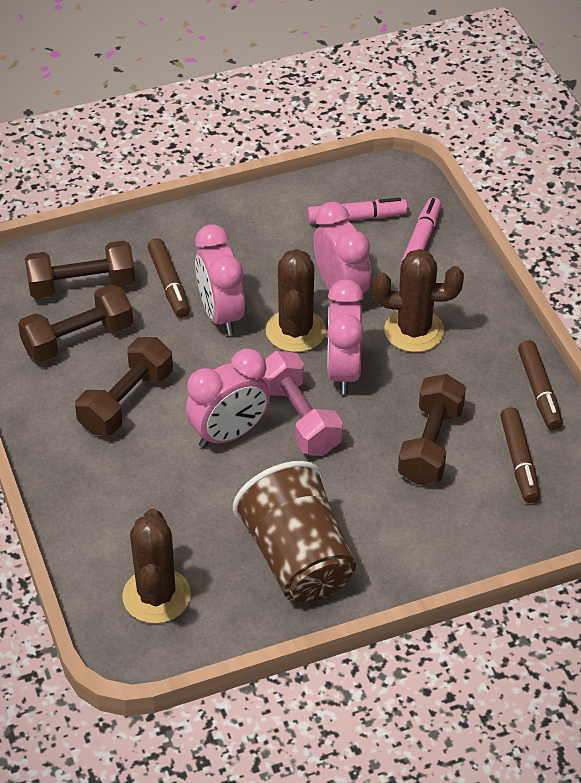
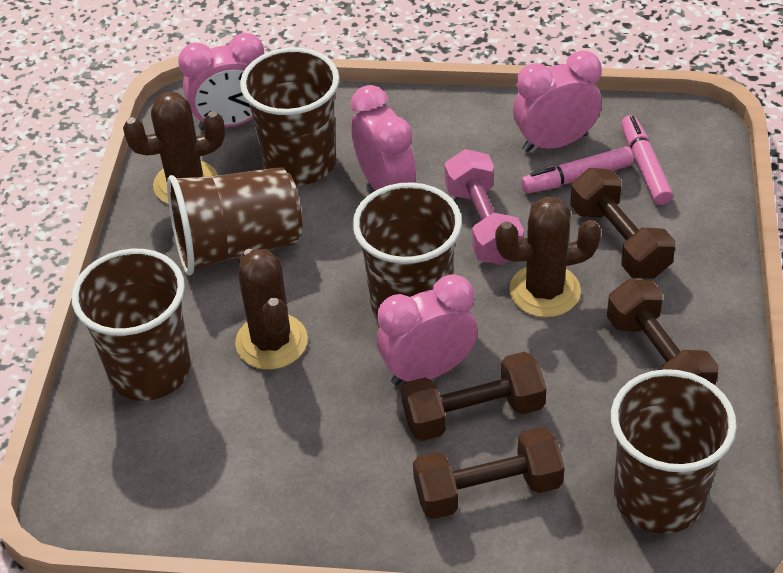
brown cup: [233,461,356,603] = 1 -> [72,249,191,401] [167,167,302,276] [240,47,339,185] [353,182,462,317] [611,369,737,534] = 5
brown marker: [148,238,190,318] [500,407,540,503] [518,340,563,430] = 3 -> none = 0

